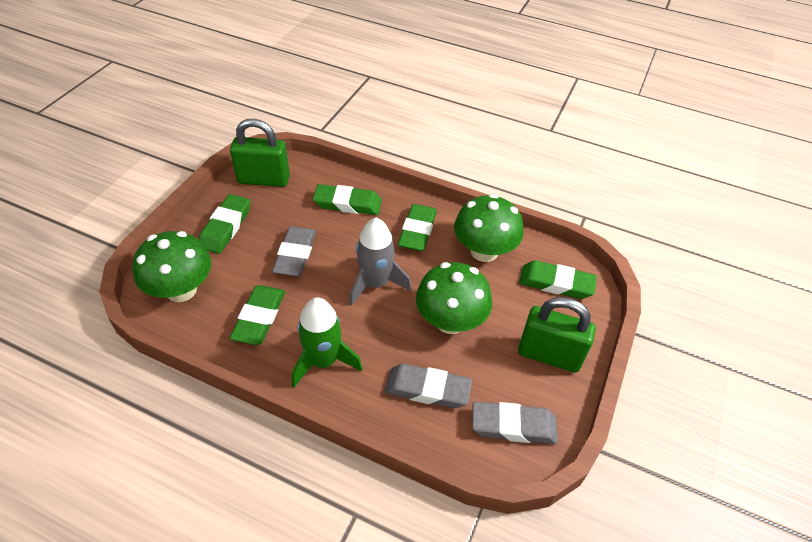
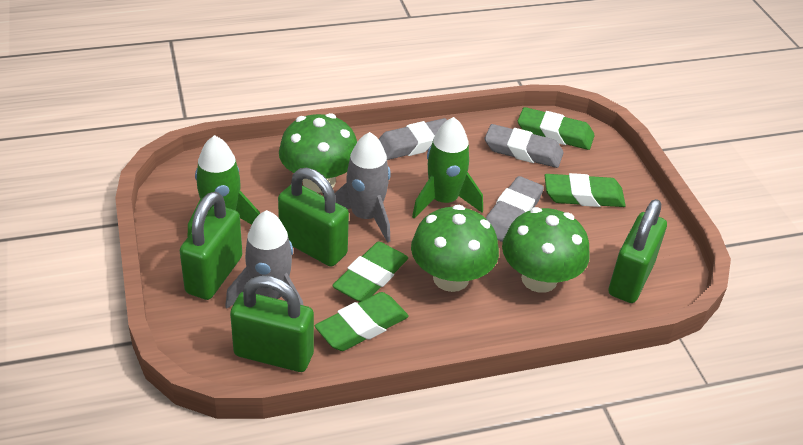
green eraser: [199,194,250,254] [230,285,285,345] [313,184,382,215] [398,204,437,251] [519,260,597,299] = 5 -> [315,292,409,351] [332,242,408,302] [518,107,595,150] [544,173,626,207] = 4
green padlock: [230,119,290,187] [518,297,596,372] = 2 -> [180,192,242,300] [230,275,314,372] [278,168,349,267] [609,199,667,303] = 4
green rocket: [292,297,363,387] = 1 -> [188,135,260,237] [412,117,483,219] = 2
grey rocket: [349,218,411,306] = 1 -> [225,210,303,309] [335,132,391,243] = 2

